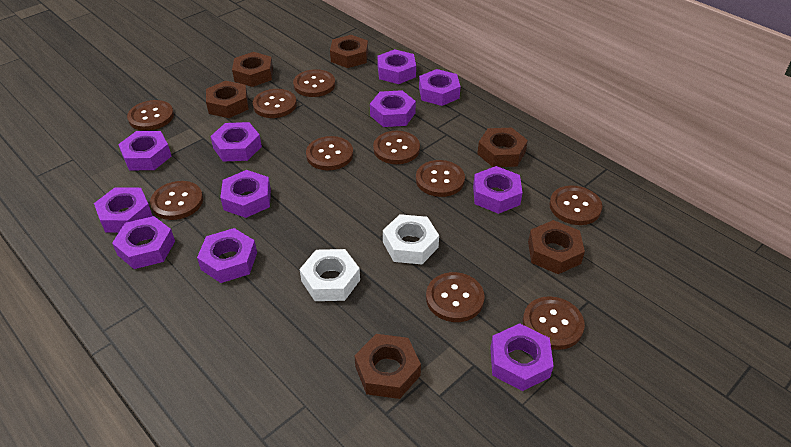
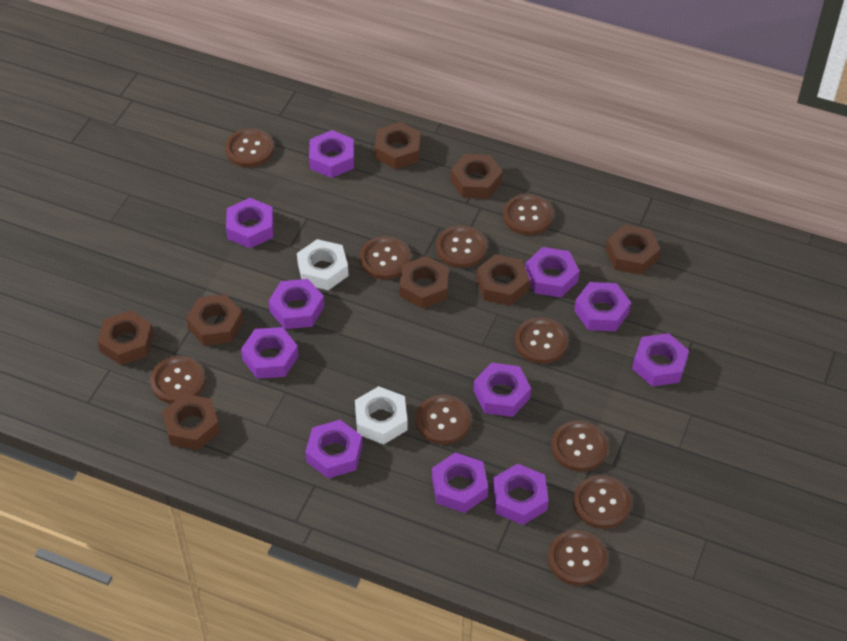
brown nut: [206,81,249,118] [232,52,273,87] [330,35,368,68] [354,334,421,399] [477,128,528,167] [528,220,585,274] = 6 -> [97,310,154,365] [162,394,220,450] [186,294,243,346] [374,122,421,169] [400,256,449,309] [451,154,502,199] [476,254,530,306] [606,225,660,275] = 8

